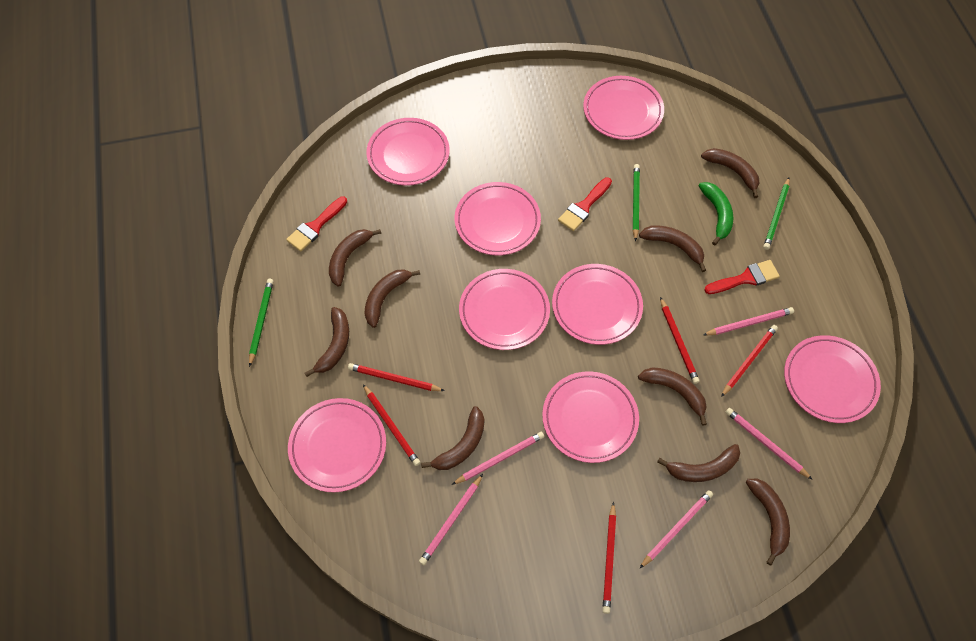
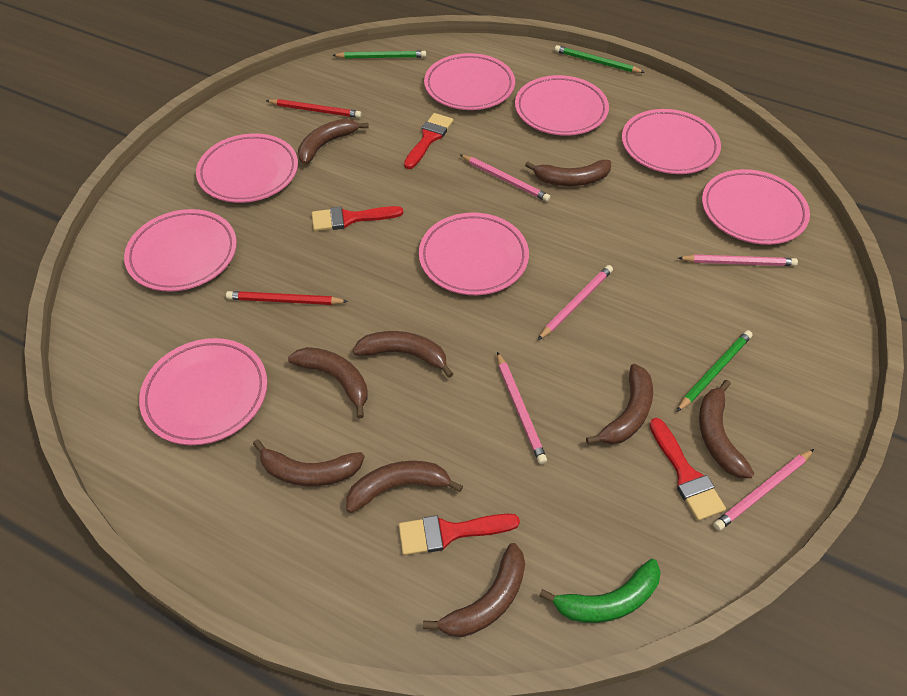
red brush: [286,196,347,252] [558,177,612,231] [705,260,780,294] = 3 -> [312,206,403,231] [399,514,520,555] [404,113,454,169] [649,418,726,521] = 4
red pencil: [348,363,445,391] [363,384,421,466] [602,502,616,614] [660,297,700,384] [721,325,778,397] = 5 -> [226,291,348,305] [266,99,362,118] = 2

